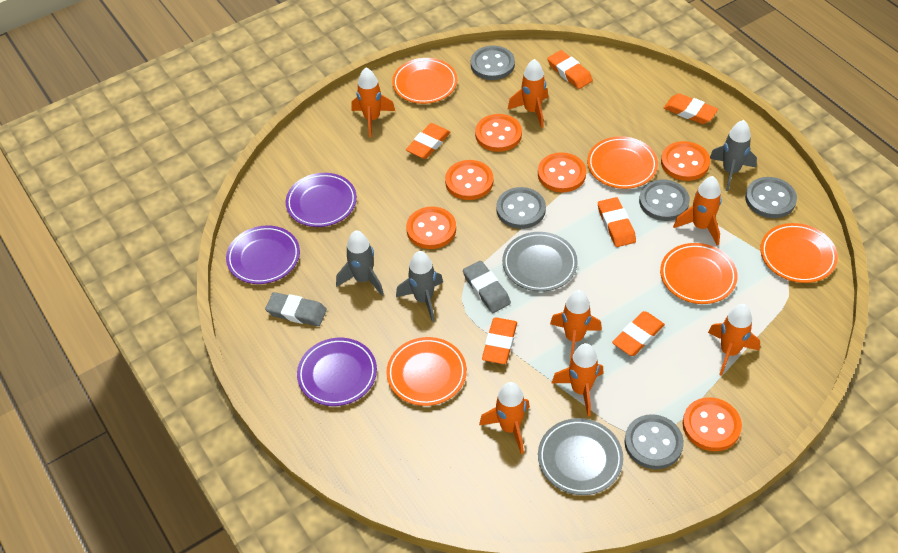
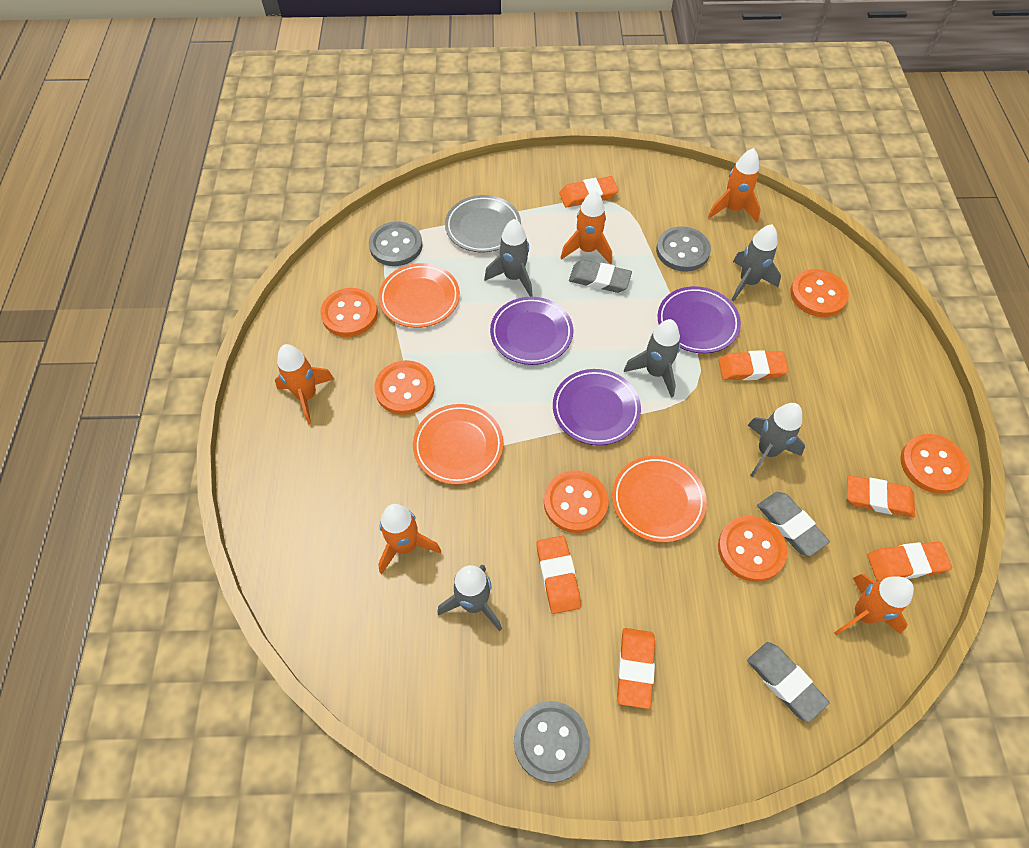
grey button: [471,46,515,80] [496,187,546,229] [624,414,684,469] [639,179,690,221] [745,177,797,218] = 5 -> [369,221,423,266] [514,701,589,783] [656,226,711,272] = 3
grey eraser: [265,292,327,326] [463,261,511,313] = 2 -> [569,260,632,293] [747,642,829,722] [757,492,830,556] = 3
grey plate: [502,232,578,292] [538,418,623,495] = 2 -> [445,195,521,252] = 1
grey rocket: [336,230,384,295] [396,251,443,322] [710,120,757,191] = 3 -> [437,565,502,631] [484,219,533,297] [624,319,681,398] [732,224,781,302] [748,403,805,477] = 5
orange plate: [386,337,467,406] [392,58,457,104] [587,136,658,189] [660,243,738,304] [760,223,838,283] = 5 -> [379,263,460,328] [413,404,503,485] [612,455,707,542] = 3
orange rocket: [351,68,395,137] [479,382,530,454] [508,59,548,128] [550,290,602,362] [552,343,603,417] [673,176,722,246] [708,304,760,376] = 7 -> [275,344,334,424] [378,504,441,574] [561,190,612,265] [708,148,761,223] [834,574,914,635] = 5

